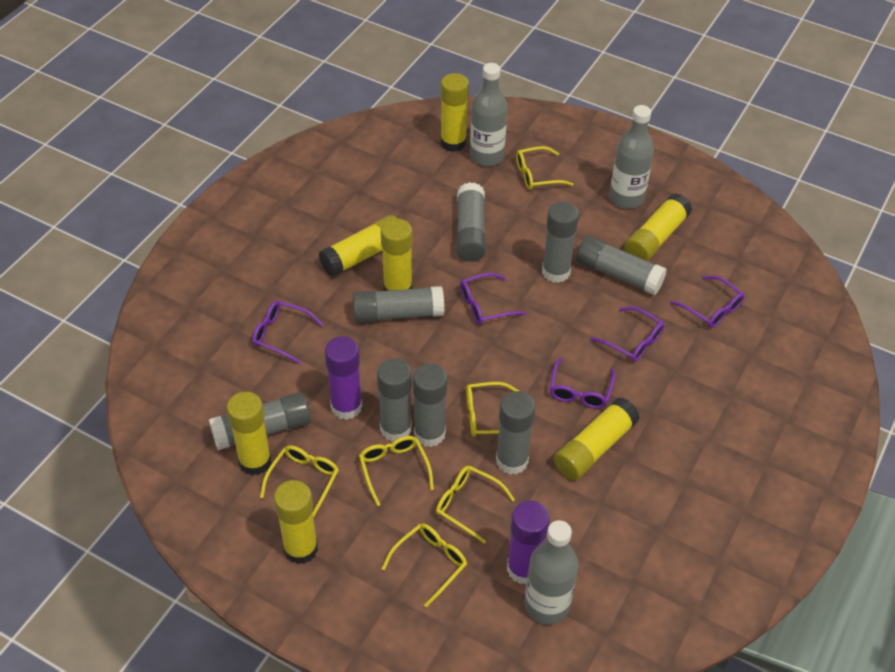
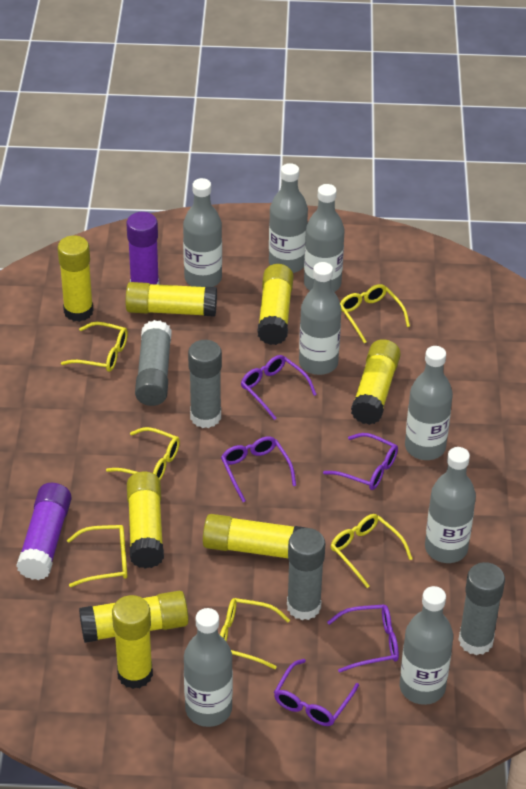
grey bottle: [470,63,508,166] [524,520,578,624] [609,105,654,209] = 3 -> [183,178,222,287] [184,608,233,727] [269,163,308,273] [299,262,341,375] [304,184,345,292] [400,586,453,705] [405,346,453,460] [425,447,476,563] = 8
grey glue stick: [209,392,311,450] [353,286,444,323] [377,358,412,442] [413,364,448,447] [456,182,486,262] [496,391,536,474] [542,202,579,283] [576,236,667,295] = 8 -> [135,320,172,406] [188,340,222,428] [287,528,325,620] [459,562,505,655] = 4
yellow glue stick: [227,392,271,476] [274,480,318,564] [319,215,396,277] [381,218,413,291] [440,73,469,152] [554,397,640,480] [624,193,692,261] = 7 -> [58,235,94,322] [79,591,189,643] [112,595,153,689] [126,282,217,317] [127,471,164,569] [203,514,307,558] [257,264,294,345] [351,339,401,425] = 8

